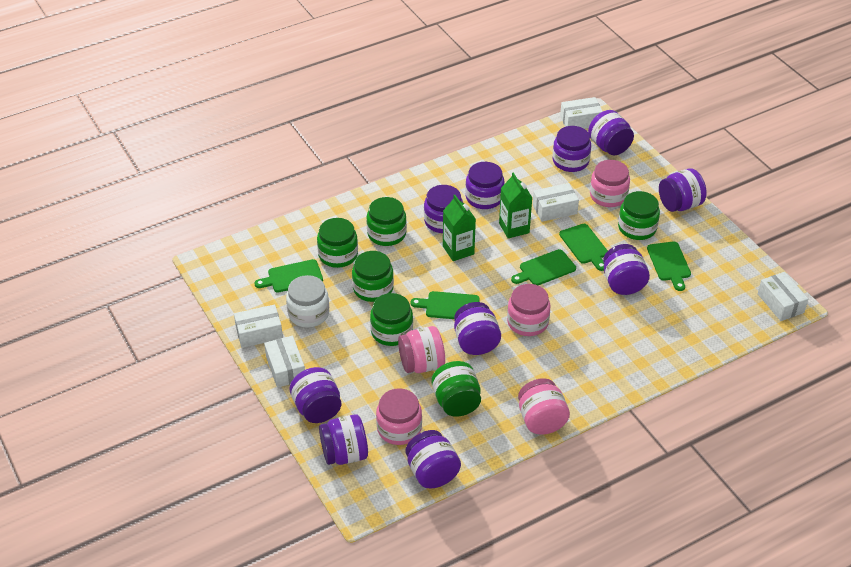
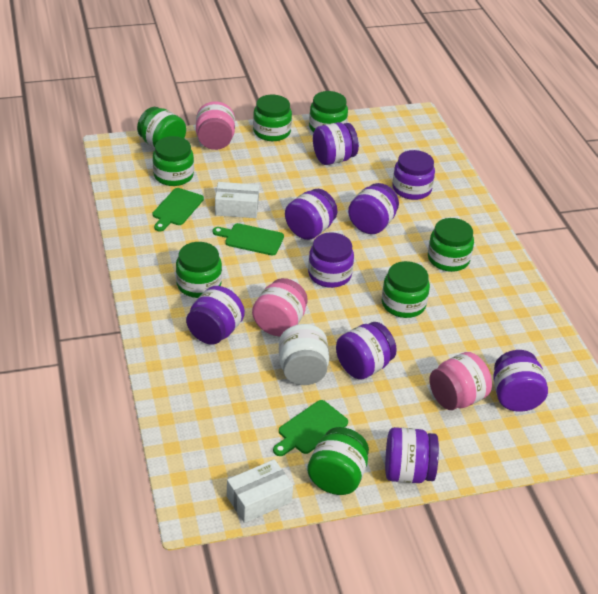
green carton: [443,195,476,261] [499,172,532,238] = 2 -> none = 0
green cutting board: [254,259,323,293] [410,291,480,319] [511,249,576,285] [559,224,608,271] [647,241,691,291] = 5 -> [153,188,204,232] [213,223,284,256] [273,400,348,456] = 3
green jar: [317,218,358,268] [352,251,394,302] [366,197,407,246] [370,293,413,346] [431,361,481,417] [618,191,660,240] = 6 -> [137,107,186,148] [153,136,194,186] [176,242,222,298] [253,95,292,141] [307,427,369,495] [309,91,348,132] [382,261,430,318] [428,218,474,272] = 8
pink jar: [376,388,422,445] [398,326,445,373] [507,284,550,336] [518,378,570,435] [590,160,630,207] = 5 -> [196,101,235,150] [252,278,308,336] [429,352,492,410] = 3
purple jar: [289,367,341,423] [319,414,368,465] [405,430,461,488] [424,185,463,233] [454,302,501,355] [465,162,504,209] [553,126,591,172] [588,110,634,155] [603,244,650,295] [659,168,707,212] = 10 -> [186,286,245,345] [285,189,338,240] [308,232,354,288] [313,122,359,165] [336,322,397,380] [348,183,399,234] [385,427,439,483] [392,150,435,200] [493,350,548,412] = 9
white box: [234,305,283,348] [264,336,305,388] [532,183,579,222] [560,97,603,129] [758,272,808,321] = 5 -> [215,182,259,218] [227,459,293,523] = 2

